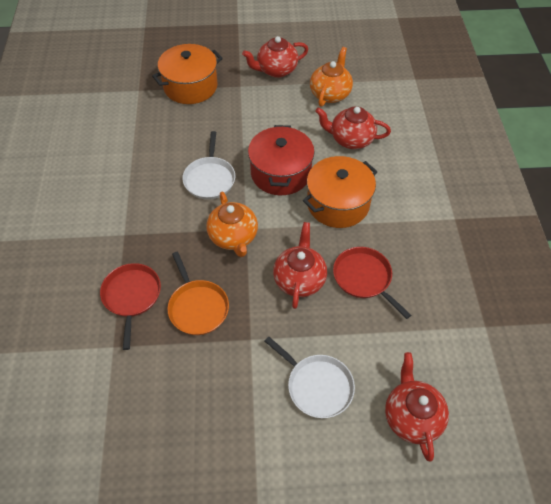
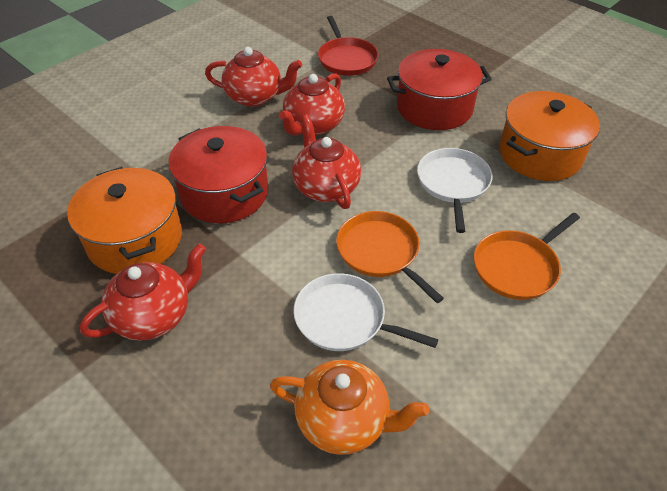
orange pan: [167,252,229,335] = 1 -> [336,211,444,303] [474,213,580,300] = 2
orange teapot: [206,192,258,257] [310,47,353,107] = 2 -> [270,360,429,455] = 1
red pan: [100,263,161,350] [333,247,411,319] = 2 -> [318,16,379,76] = 1
red pot: [248,125,315,195] = 1 -> [168,126,268,223] [387,49,492,130] = 2

